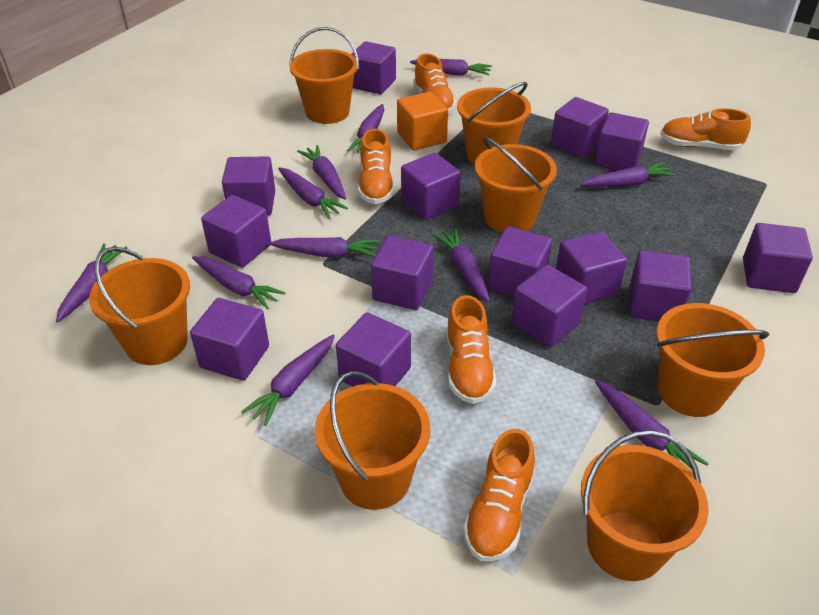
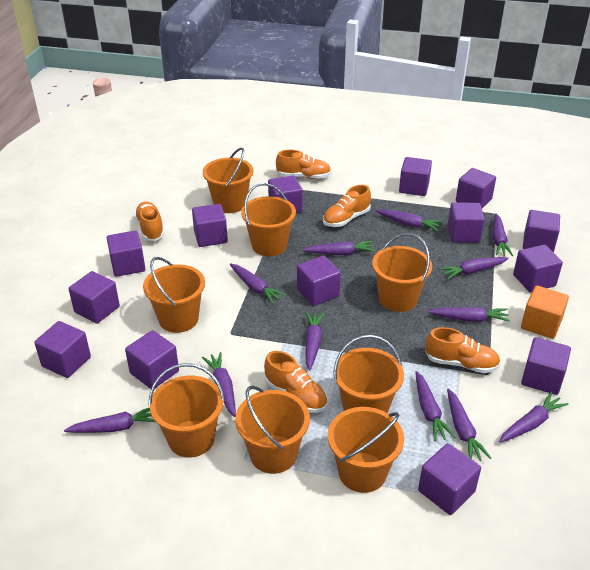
orange bucket: [89,247,190,365] [289,27,359,124] [315,371,430,510] [457,82,531,164] [475,137,557,233] [581,430,709,581] [657,303,769,417] = 7 -> [143,257,205,333] [148,363,225,458] [203,147,253,213] [235,386,310,474] [241,183,296,257] [328,407,404,493] [334,335,404,413] [372,233,432,312] = 8
purple carrot: [56,243,127,322] [192,256,285,309] [241,335,335,426] [269,237,379,258] [278,168,348,219] [297,145,346,200] [347,104,384,153] [410,59,492,76] [433,229,490,303] [580,162,676,187] [595,380,709,469] = 11 -> [64,408,155,433] [202,352,236,417] [230,263,286,304] [302,241,375,255] [305,311,324,371] [375,209,443,231] [415,371,455,441] [428,307,510,322] [439,257,509,280] [447,389,491,461] [492,214,513,256] [499,392,569,443] = 12

